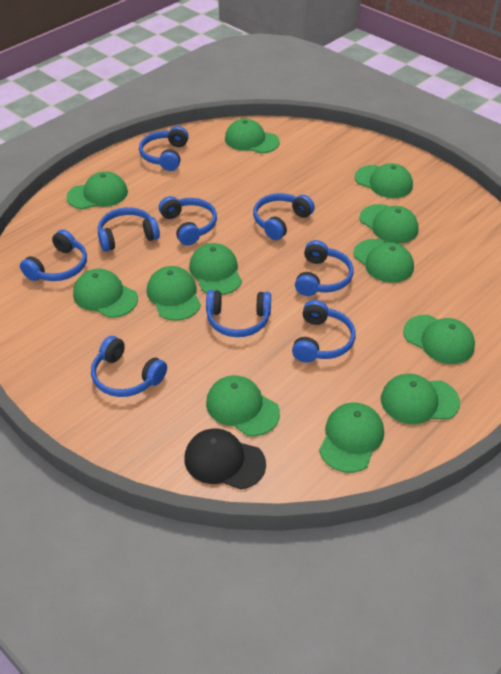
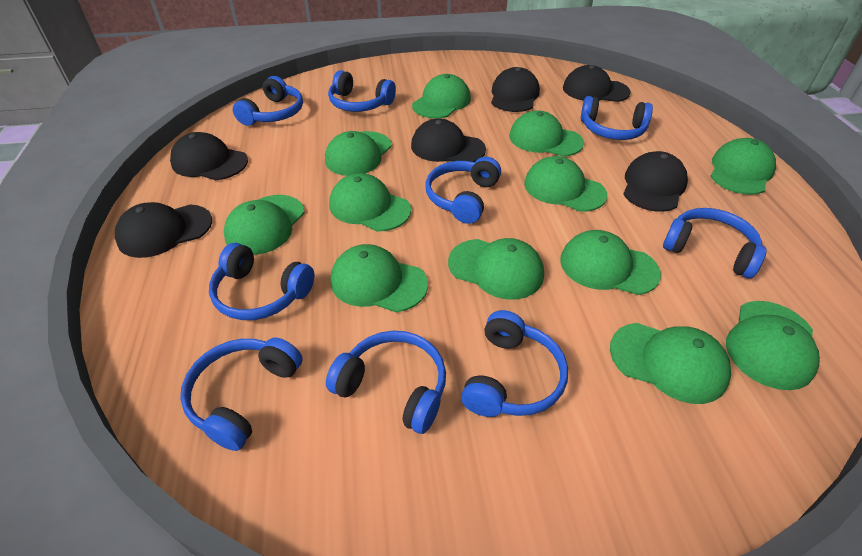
black cap: [184,428,266,490] = 1 -> [115,202,212,258] [170,132,248,180] [411,118,486,162] [491,67,540,112] [563,65,631,102] [623,151,688,212] = 6

